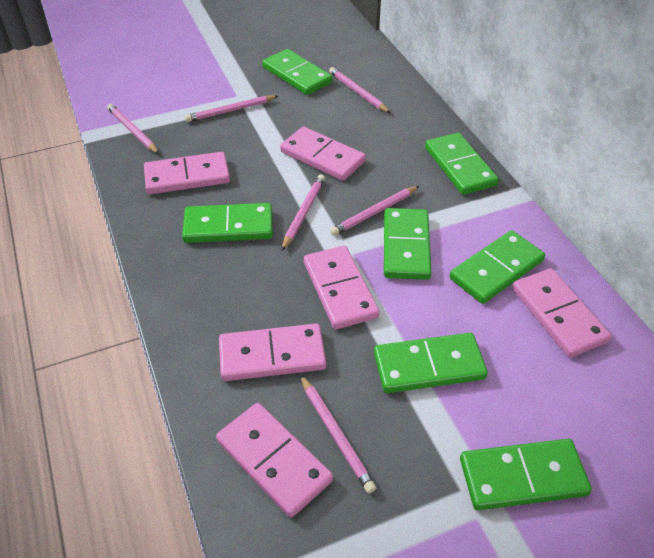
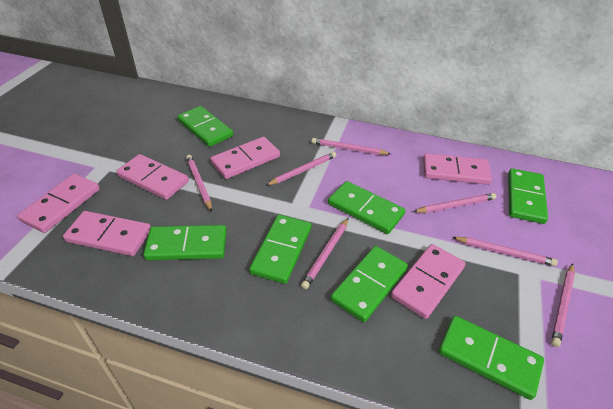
pink pencil: [107,104,159,154] [185,95,278,122] [282,175,325,251] [300,375,376,494] [329,67,390,113] [330,186,419,236] = 6 -> [186,155,212,212] [265,152,336,186] [301,218,349,289] [311,138,391,155] [413,193,496,213] [452,237,558,266] [551,263,575,347] = 7

